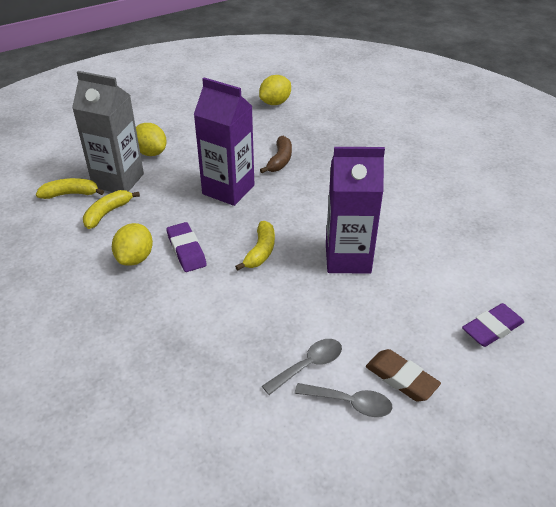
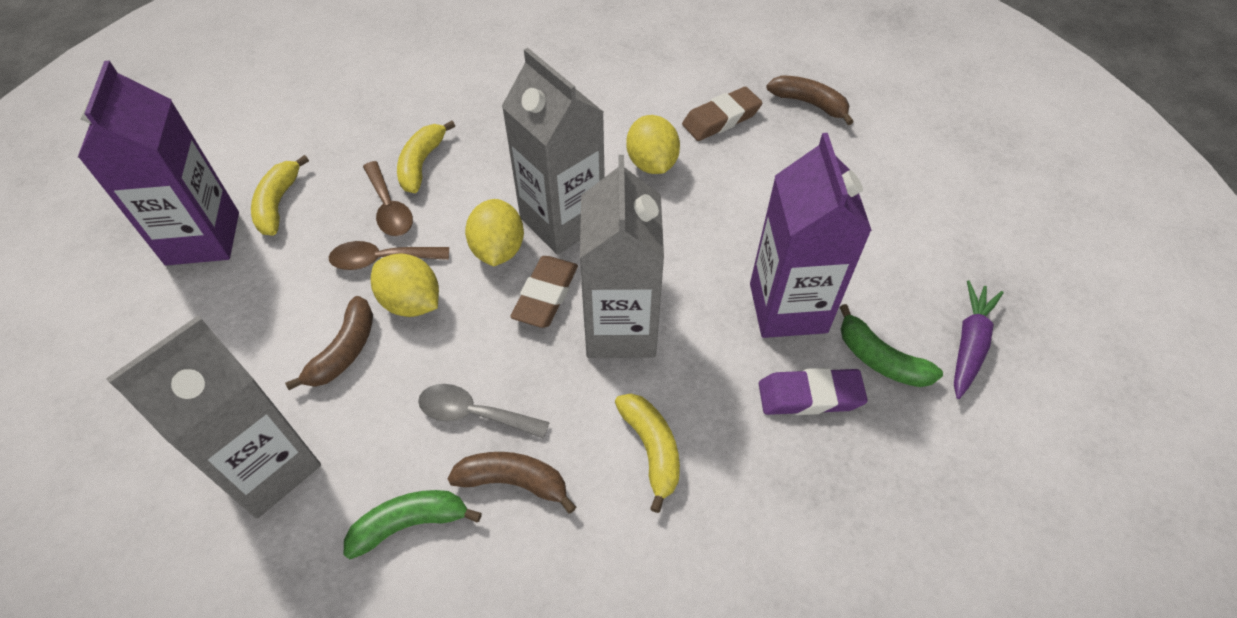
brown banana: [260,136,292,173] = 1 -> [285,296,373,390] [447,452,576,514] [766,75,854,125] = 3
brown eraser: [366,349,441,401] = 1 -> [510,256,578,328] [682,87,762,141] = 2
brown spoon: none = 0 -> [329,241,449,270] [363,161,413,236] = 2
green banana: none = 0 -> [344,490,482,559] [840,304,943,387] = 2
grey carton: [72,71,144,192] = 1 -> [106,315,321,518] [502,48,605,254] [580,155,664,358] = 3
grey spoon: [262,339,342,395] [295,383,392,417] = 2 -> [418,384,550,439] = 1
purple carrot: none = 0 -> [954,280,1003,399] = 1
purple eraser: [167,222,207,272] [462,303,524,347] = 2 -> [759,368,868,415] = 1

